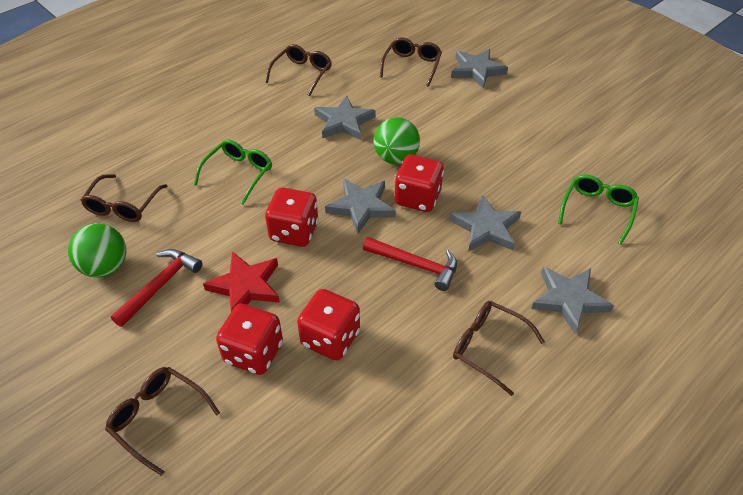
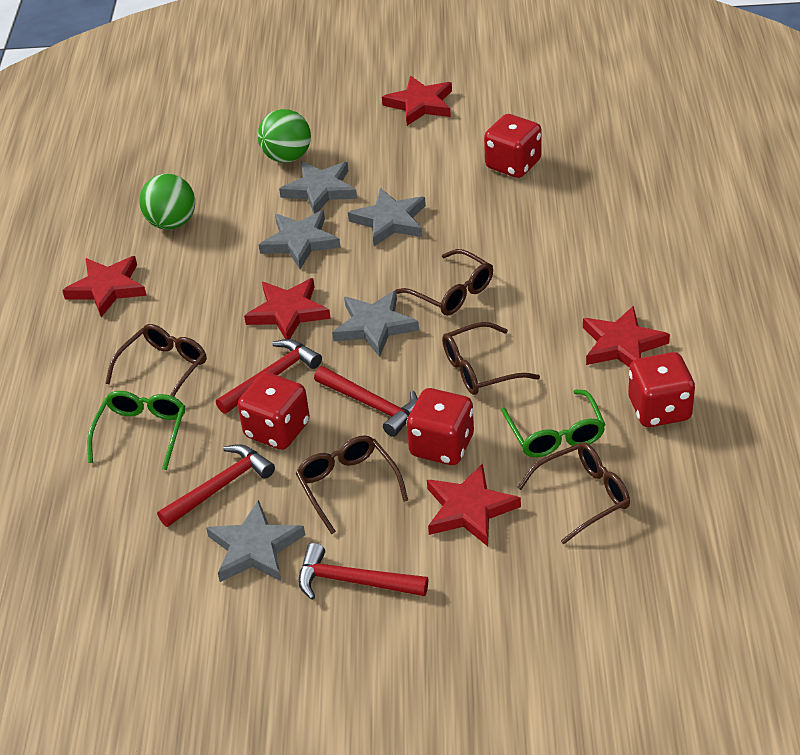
red hammer: [111,249,203,327] [363,237,457,291] = 2 -> [157,444,275,527] [216,339,322,414] [298,543,428,600] [314,366,418,437] = 4
red star: [203,252,280,312] = 1 -> [62,256,147,317] [244,278,331,339] [382,76,452,126] [427,463,521,546] [583,306,670,368] = 5

